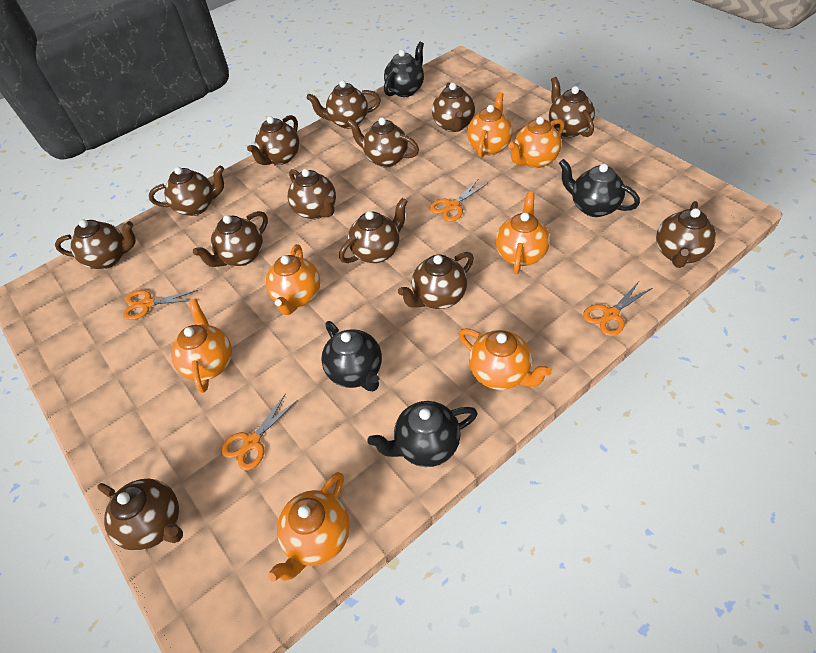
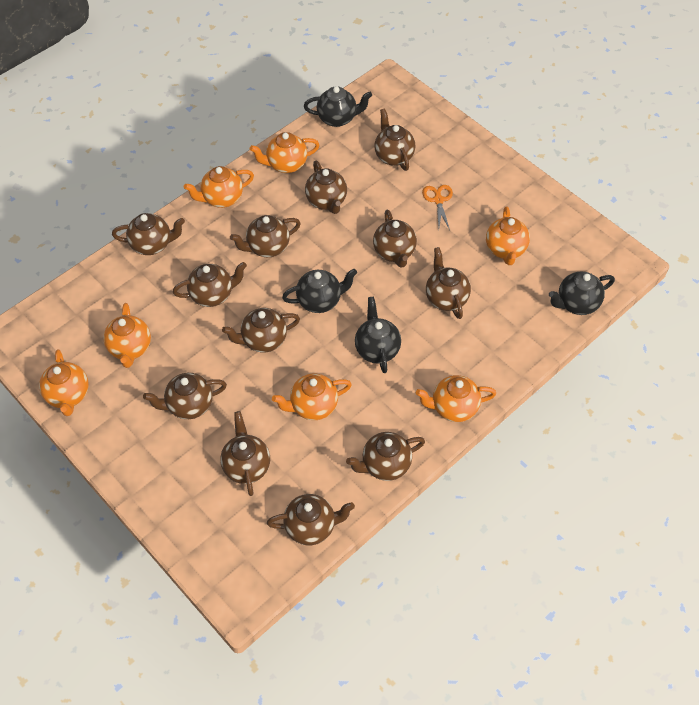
brown teapot: [55,219,136,269] [97,478,183,551] [149,166,224,216] [193,211,268,267] [247,115,299,165] [288,169,336,219] [307,80,381,129] [339,198,408,263] [347,117,419,167] [398,252,474,309] [432,83,475,132] [549,77,595,137] [656,201,716,268] = 13 -> [112,213,185,255] [143,373,227,419] [173,262,247,307] [220,411,270,496] [222,308,300,352] [230,215,301,257] [267,494,355,545] [305,161,347,214] [346,432,425,481] [373,210,417,268] [374,108,415,171] [426,247,471,319] = 12
orange scissors: [123,290,198,320] [221,393,298,470] [430,180,488,222] [583,282,652,336] = 4 -> [422,185,453,230] = 1

